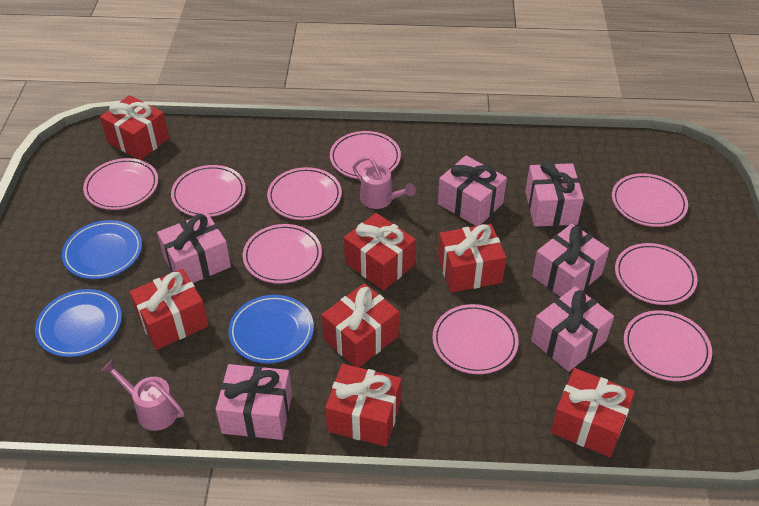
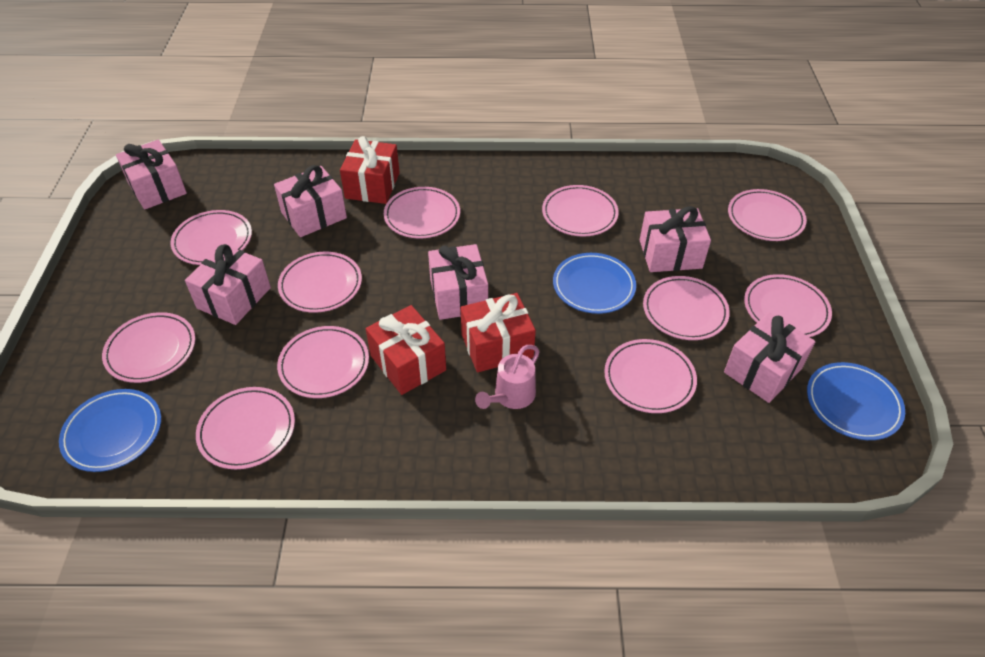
pink plate: [83,158,158,210] [171,165,246,217] [243,224,322,284] [267,167,342,220] [330,131,401,179] [432,304,519,374] [612,173,688,227] [615,243,697,305] [624,310,712,381] = 9 -> [102,312,195,383] [171,210,252,265] [196,387,295,469] [277,326,369,398] [278,252,362,313] [384,187,460,239] [542,185,619,237] [604,339,697,413] [643,276,730,340] [728,189,807,241] [744,274,832,337] = 11
pink watering can: [101,359,184,431] [353,157,416,209] = 2 -> [475,345,540,409] = 1
red gift: [100,95,169,160] [130,269,209,350] [322,283,399,367] [325,364,402,447] [344,213,416,291] [438,224,506,293] [550,368,635,457] = 7 -> [340,136,400,204] [366,305,446,395] [460,293,536,372] = 3

